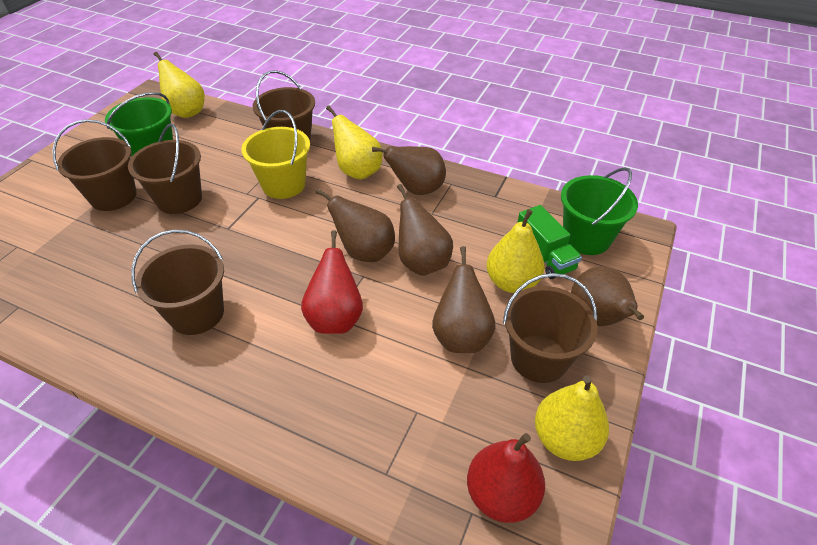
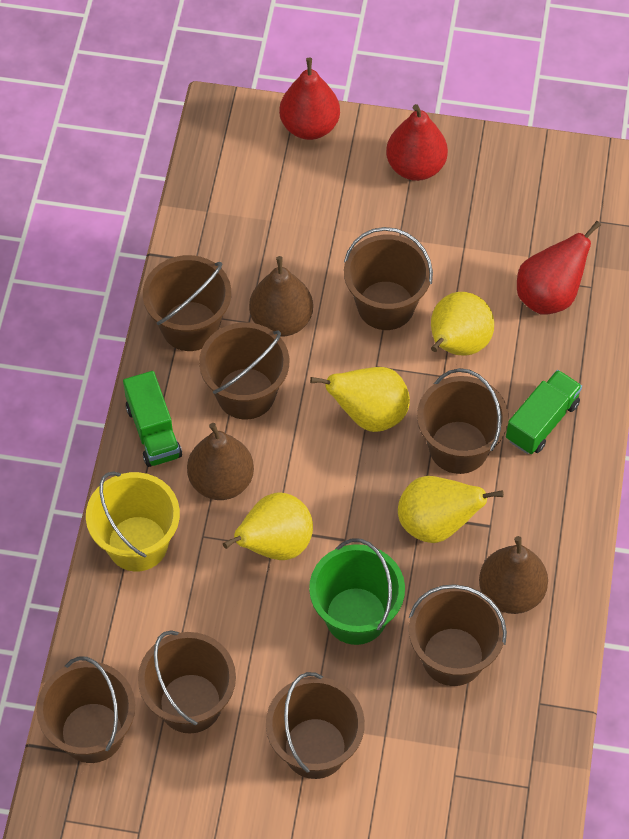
brown bucket: [52,119,136,211] [128,123,202,214] [131,229,224,335] [253,70,315,141] [503,273,598,383] = 5 -> [36,656,135,763] [138,630,236,734] [143,255,231,351] [199,322,289,419] [266,672,365,779] [344,227,433,330] [409,584,507,686] [417,368,509,474] = 8
brown pear: [315,189,395,262] [372,146,446,195] [397,184,453,276] [432,246,496,353] [571,266,644,326] = 5 -> [187,423,254,500] [249,256,313,337] [479,536,548,614] = 3
green bucket: [105,92,173,156] [561,167,638,255] = 2 -> [309,538,405,645] = 1
green truck: [517,205,582,279] = 1 -> [123,371,182,467] [506,370,582,454] = 2
red pear: [301,230,363,334] [467,433,545,523] = 2 -> [279,58,340,140] [386,104,448,181] [517,221,601,315] = 3

